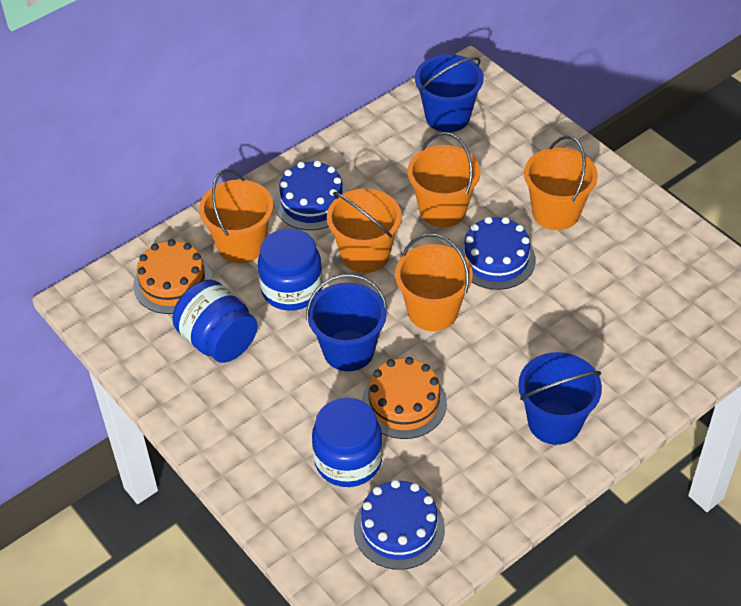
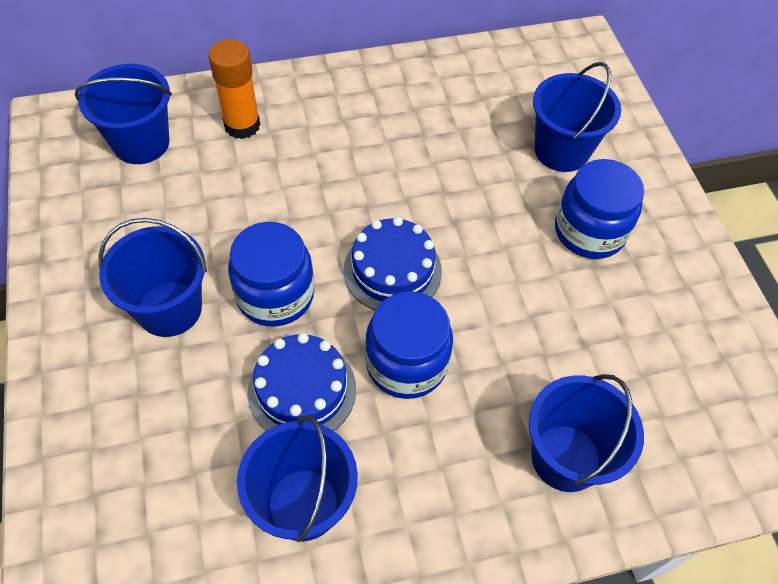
blue bucket: [306,274,387,371] [415,54,484,132] [518,352,602,445] = 3 -> [75,64,172,164] [98,218,207,337] [237,416,358,542] [529,374,644,492] [533,62,621,172] = 5
blue cake: [274,160,348,230] [354,480,445,570] [459,217,536,290] = 3 -> [247,333,356,431] [344,217,442,310] = 2
orange bucket: [199,169,273,263] [327,189,402,273] [395,233,473,331] [408,132,480,227] [524,136,598,230] = 5 -> none = 0
orange cake: [133,239,213,314] [362,357,447,439] = 2 -> none = 0
orange glue stick: none = 0 -> [208,39,261,139] = 1

